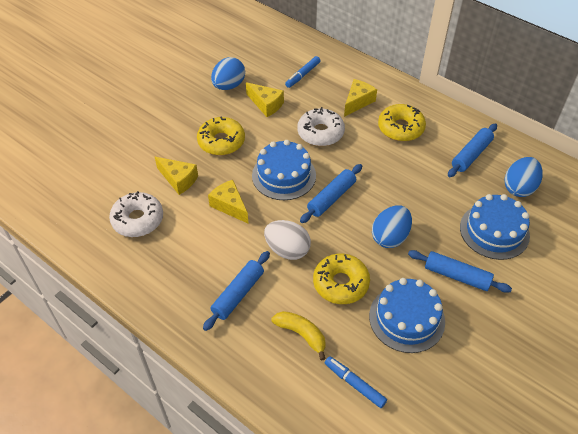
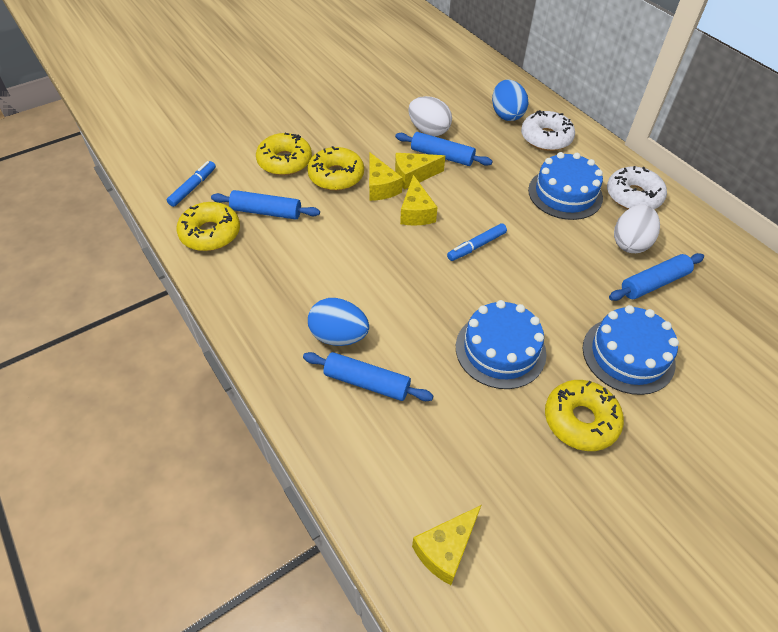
blue egg: [211,57,245,90] [372,205,412,248] [504,157,542,197] = 3 -> [308,298,369,346] [492,79,529,121] = 2
white egg: [264,220,311,260] = 1 -> [408,96,452,136] [614,205,660,253] = 2
yellow banana: [271,311,326,361] = 1 -> none = 0
yellow donut: [197,116,245,155] [313,254,370,304] [378,104,426,141] = 3 -> [177,202,240,251] [256,133,312,176] [307,146,364,191] [545,380,624,451] = 4

